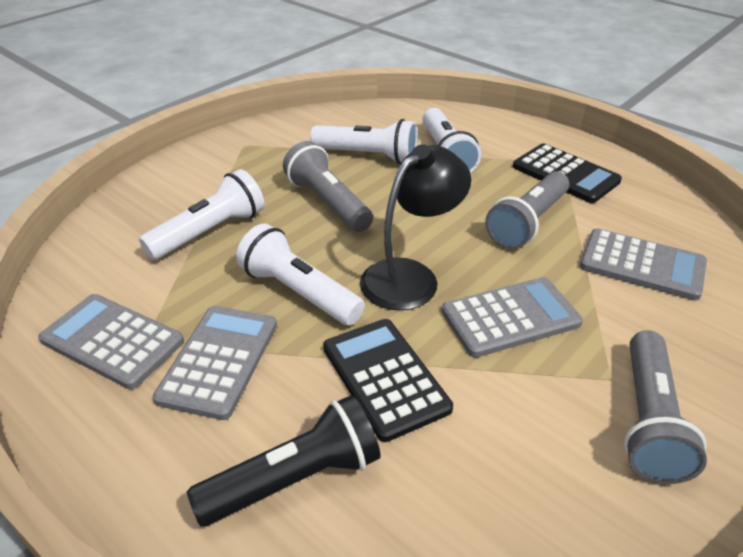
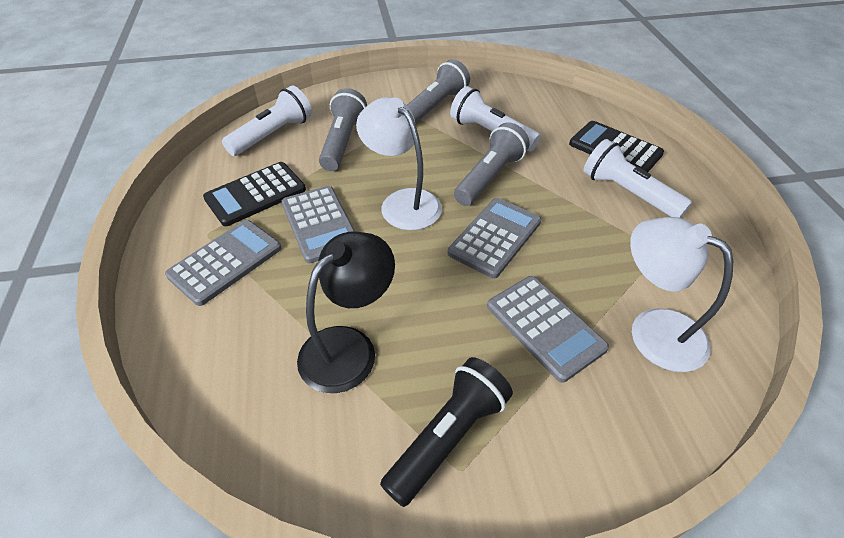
white flashlight: [139,169,264,260] [236,224,365,326] [310,119,418,164] [423,108,481,173] = 4 -> [222,86,312,156] [450,86,541,151] [583,139,692,218] = 3
white lamp: none = 0 -> [356,97,442,230] [630,217,733,372] = 2

